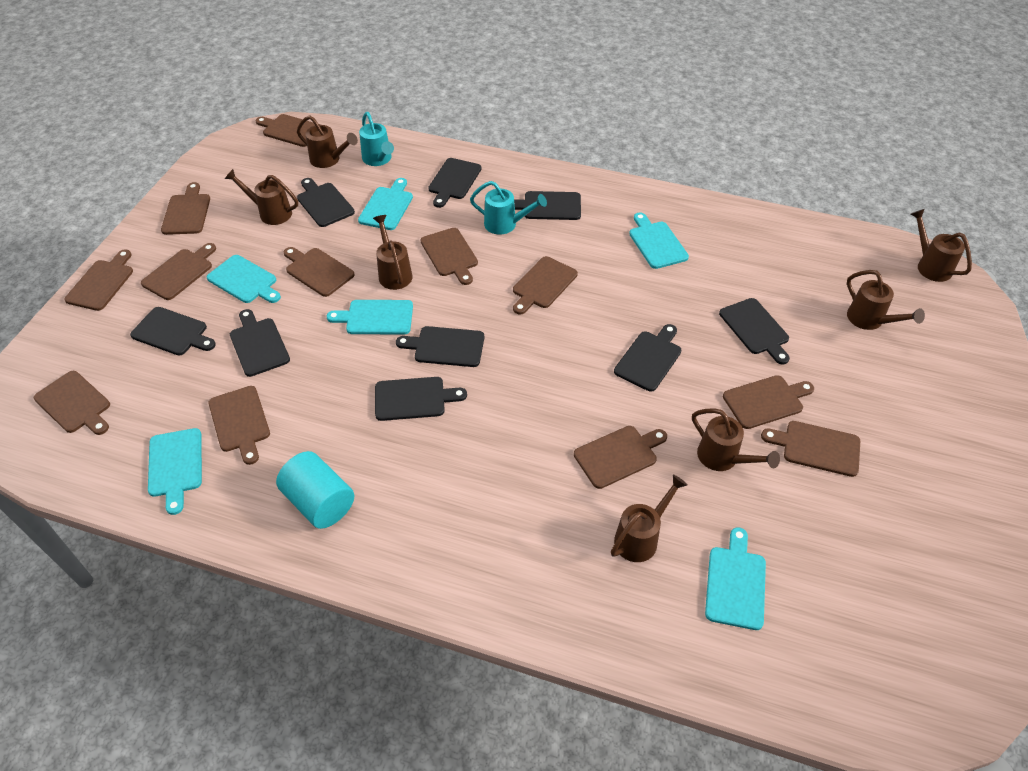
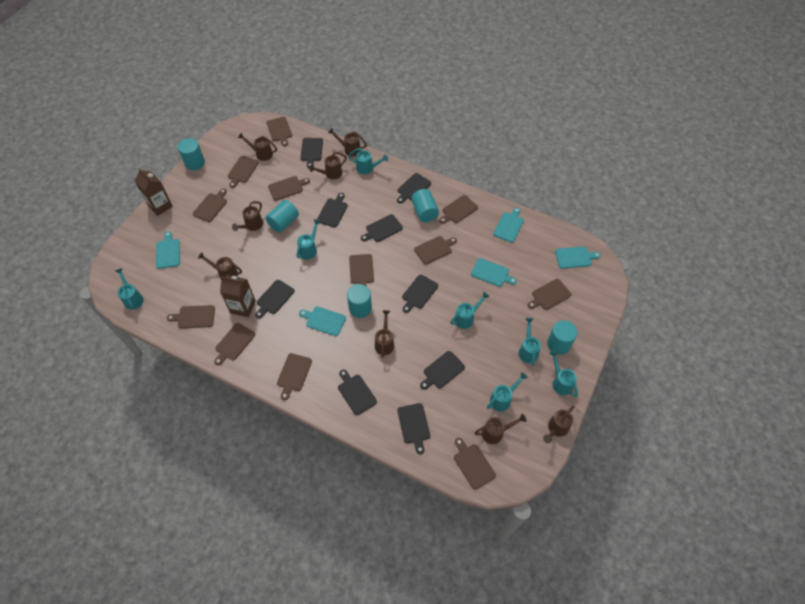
brown carton: none = 0 -> [135,169,173,216] [220,275,256,317] = 2
brown watering can: [225,169,298,225] [297,115,358,168] [373,215,413,290] [611,474,688,562] [692,408,780,471] [847,270,925,330] [911,209,972,282] = 7 -> [198,252,242,279] [232,201,263,231] [238,132,277,161] [309,152,347,179] [328,128,367,157] [375,310,394,358] [474,414,526,444] [543,405,574,443] = 8
turquoise cutting board: [148,428,202,515] [207,255,281,303] [327,300,413,335] [358,178,413,230] [629,213,689,269] [705,527,766,630] = 6 -> [156,231,180,269] [299,306,346,336] [471,258,517,287] [493,207,524,243] [555,246,601,269] = 5
turquoise cylinder: [276,451,354,529] = 1 -> [178,138,205,170] [265,200,299,233] [347,284,372,318] [411,189,439,222] [547,320,578,355] = 5
turquoise watering can: [359,112,394,166] [470,181,547,235] = 2 -> [115,268,144,310] [297,219,321,260] [348,148,388,175] [450,292,489,329] [487,372,528,412] [518,318,541,366] [549,350,578,397] = 7

